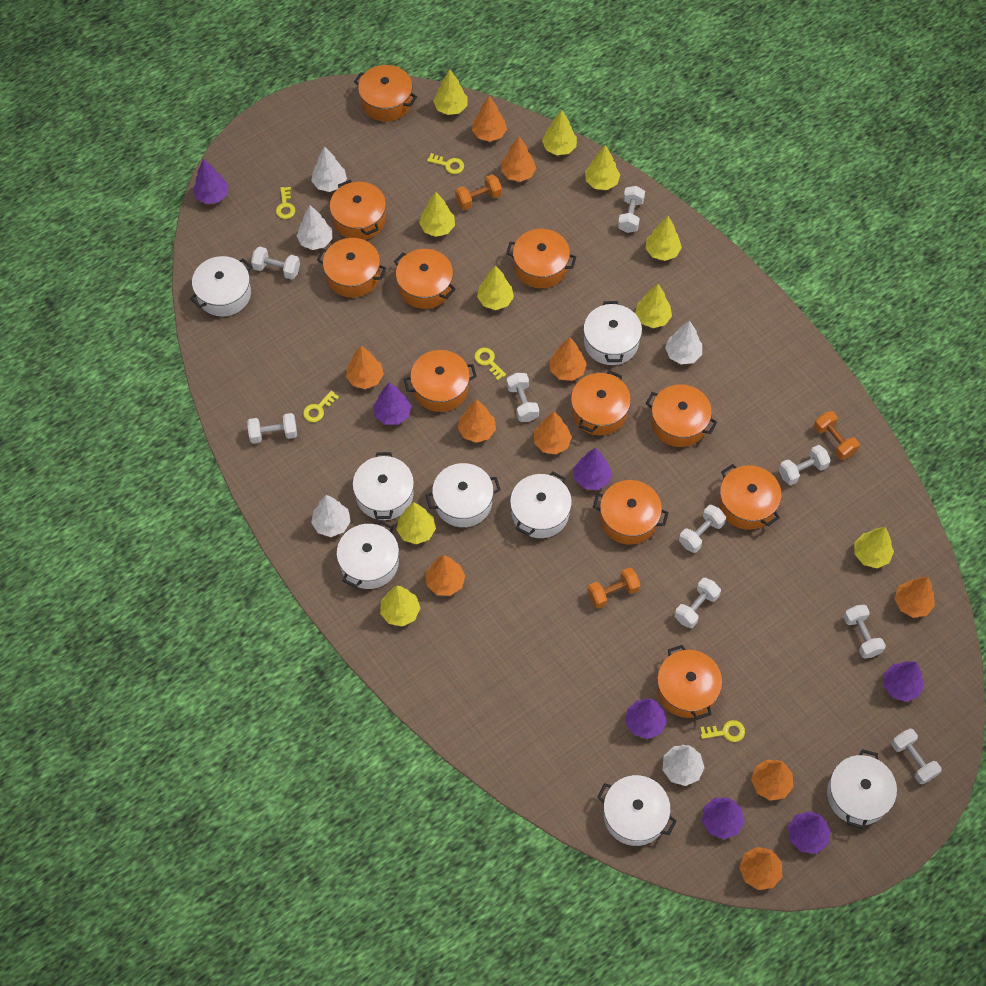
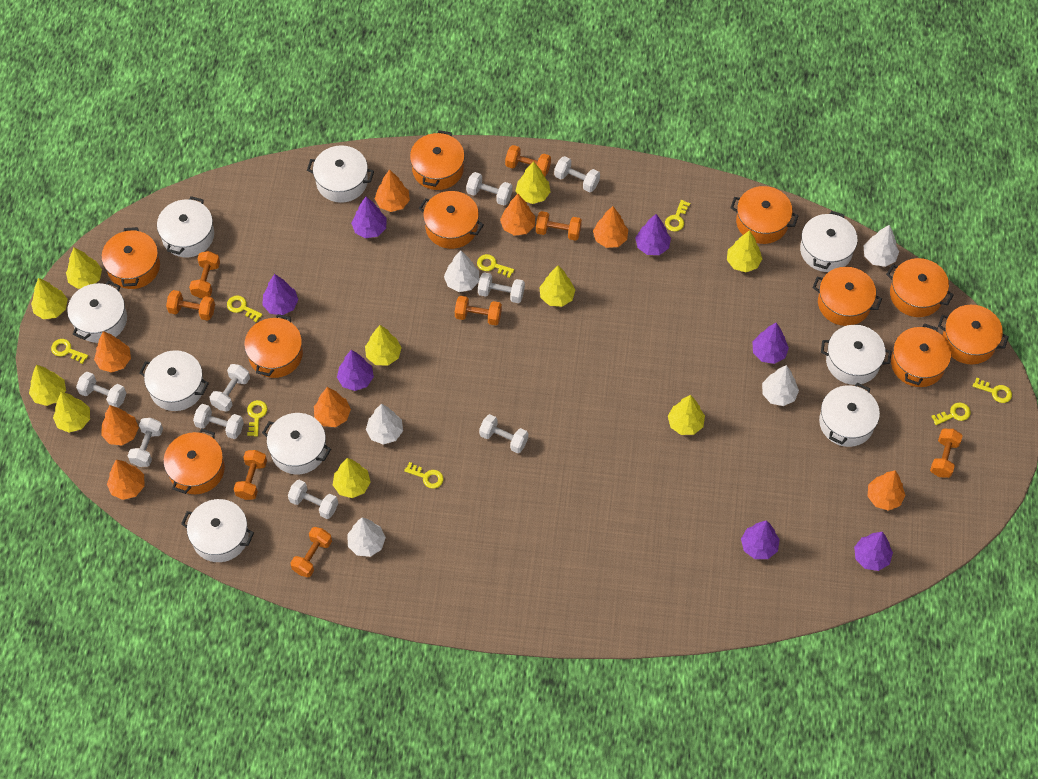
orange dumbbell: [455,174,502,210] [587,567,641,609] [814,411,860,460] = 3 -> [166,290,215,321] [189,251,220,298] [234,450,267,500] [291,527,332,578] [455,296,502,325] [505,145,551,177] [536,211,582,240] [930,429,963,478] = 8
orange pot: [317,238,386,298] [330,180,386,240] [354,65,417,121] [394,249,456,309] [404,350,477,412] [506,229,576,288] [571,370,631,435] [593,480,669,545] [646,384,717,447] [657,645,722,720] [719,464,782,530] = 11 -> [102,227,160,289] [163,429,225,494] [244,314,303,378] [410,130,465,190] [419,191,484,249] [730,186,799,244] [813,267,882,326] [886,258,954,317] [891,323,951,387] [938,305,1009,364] = 10
orange tree: [346,346,384,389] [425,555,465,596] [458,399,496,443] [472,96,507,142] [501,136,536,182] [534,412,572,454] [549,337,587,381] [739,847,782,890] [751,759,793,801] [894,577,935,618] = 10 -> [94,331,131,373] [101,405,139,445] [107,460,144,500] [314,387,351,427] [375,169,410,212] [500,194,535,236] [593,206,628,248] [868,470,906,511] = 8
white pot: [190,256,252,316] [337,521,399,589] [353,452,414,520] [425,463,501,527] [510,472,572,538] [583,301,642,365] [597,775,677,846] [827,749,897,829] = 8 -> [67,281,127,343] [139,350,209,411] [157,196,214,257] [181,499,254,562] [262,413,331,475] [307,145,374,203] [800,211,858,272] [819,383,880,447] [821,325,892,385] = 9
yellow key: [276,187,295,219] [303,391,339,422] [427,153,464,174] [474,348,506,380] [700,720,745,742] = 5 -> [51,339,88,364] [227,295,262,322] [247,400,267,437] [404,462,444,488] [477,254,514,278] [665,200,690,232] [931,403,971,425] [973,378,1012,403] = 8

